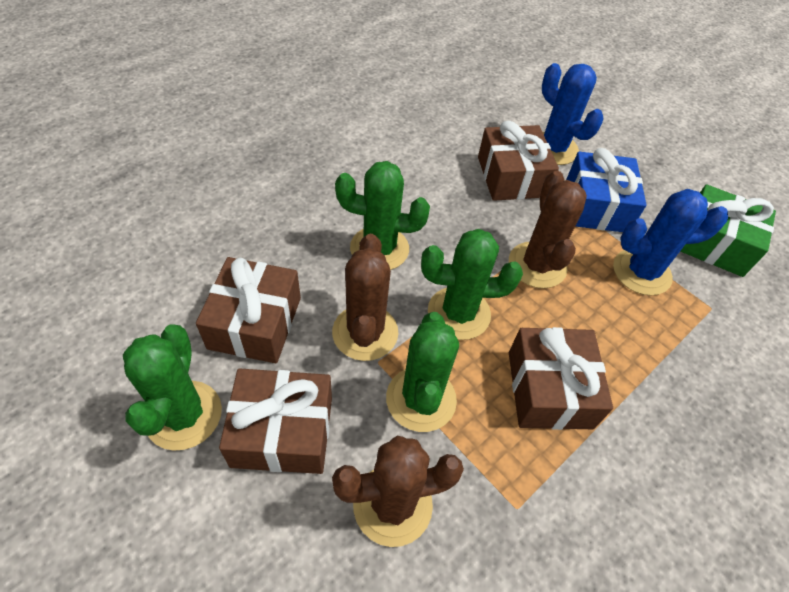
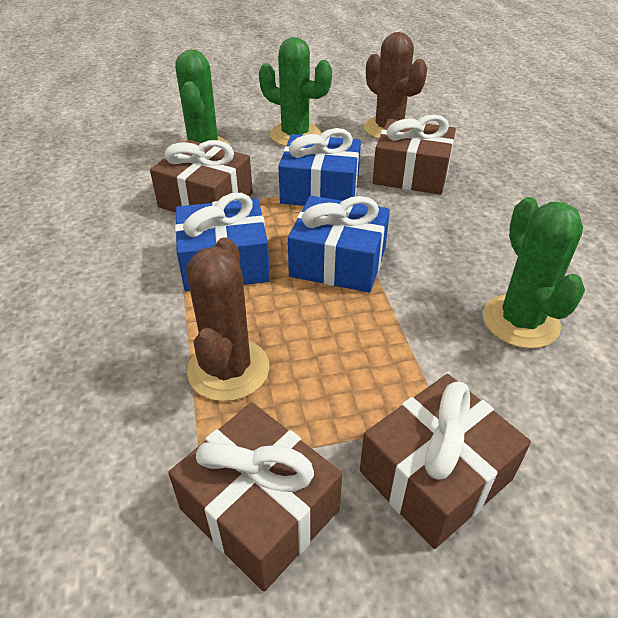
blue cactus: [542,63,603,165] [613,189,728,296] = 2 -> none = 0
blue gift: [566,148,647,232] = 1 -> [175,193,270,292] [278,128,361,206] [288,196,390,293] = 3
brown cactus: [332,234,398,361] [332,436,464,547] [509,171,587,288] = 3 -> [186,237,269,401] [364,32,427,139] = 2
green cactus: [123,324,222,451] [335,161,430,270] [386,312,459,432] [421,229,523,340] = 4 -> [175,49,230,145] [259,37,332,146] [483,197,585,349] = 3
green gift: [680,184,776,277] = 1 -> none = 0

